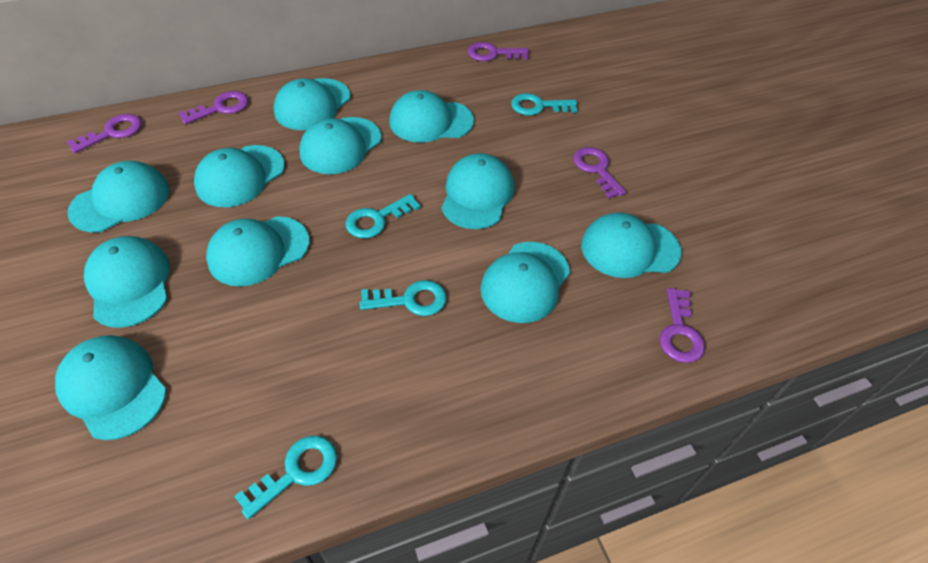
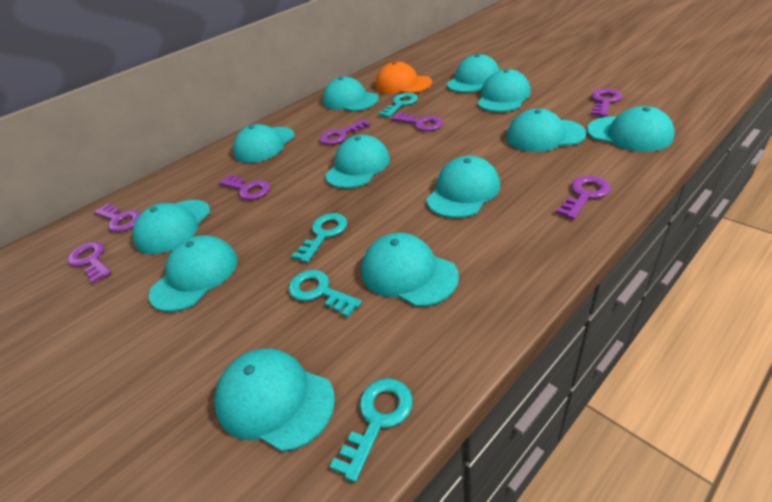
orange cap: none = 0 -> [375,61,432,94] = 1
purple key: [67,114,142,153] [178,91,249,124] [468,42,529,61] [573,147,626,199] [659,288,705,363] = 5 -> [68,242,112,283] [94,203,141,232] [219,174,270,200] [320,119,371,145] [392,112,443,131] [556,176,611,219] [591,88,622,117] = 7
turquoise cap: [55,335,167,440] [67,161,169,233] [84,236,170,328] [194,145,285,207] [206,216,309,286] [274,78,350,130] [299,117,382,174] [389,90,474,143] [441,153,514,229] [480,242,570,323] [581,212,682,278] = 11 -> [132,200,210,254] [149,235,238,312] [214,349,335,452] [233,124,295,163] [323,77,379,111] [325,135,390,189] [361,233,459,307] [426,156,500,218] [447,54,499,93] [478,69,531,112] [506,108,587,152] [587,106,675,152] = 12

